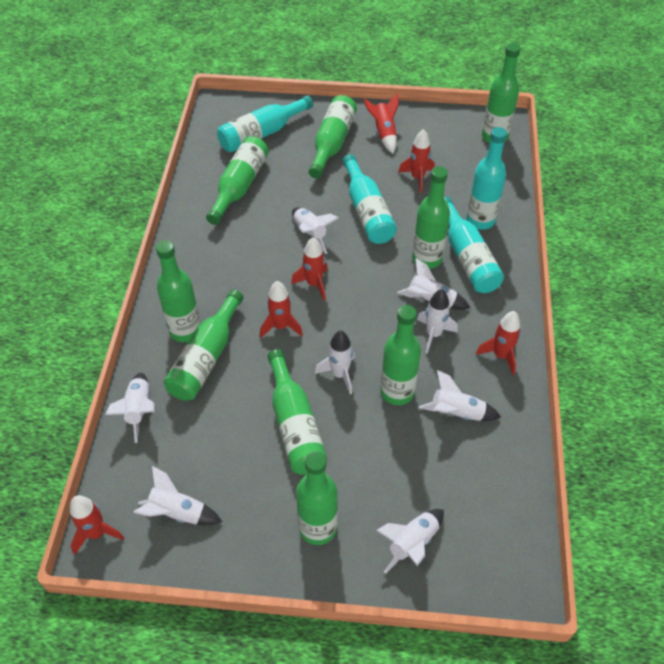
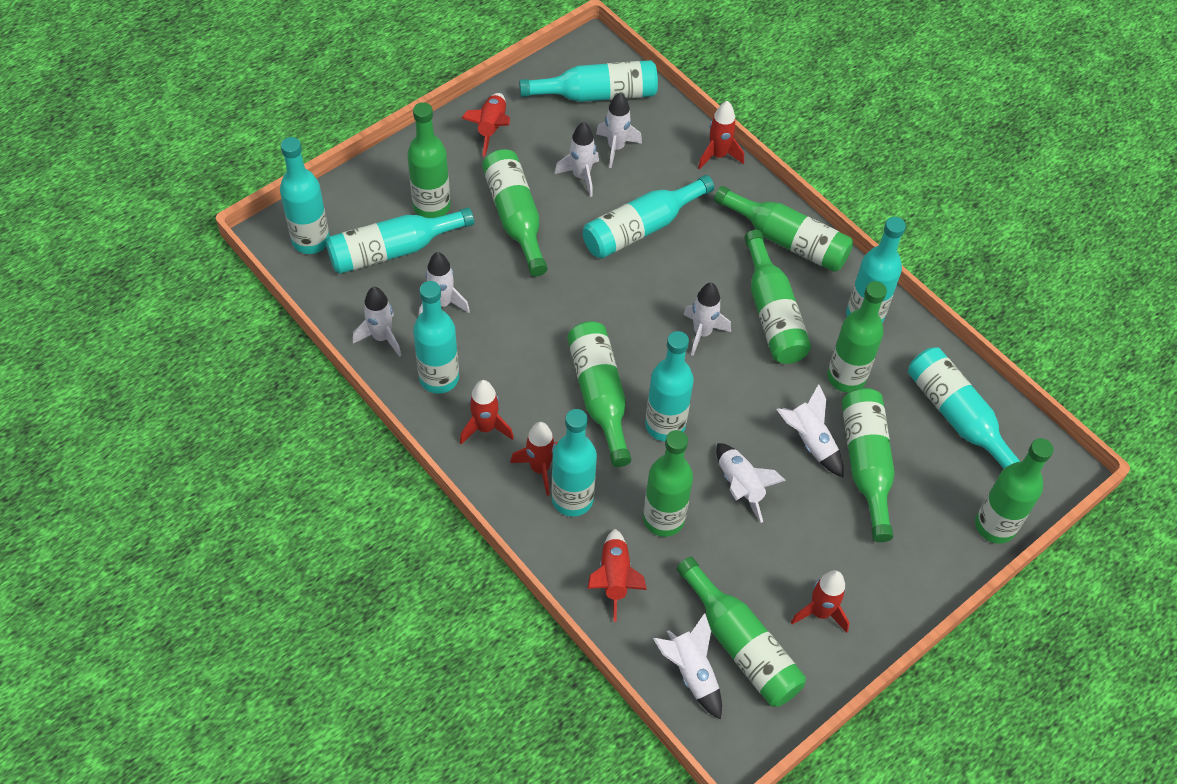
green bottle: [156,240,201,342] [164,289,244,401] [206,136,269,225] [267,349,327,475] [296,451,338,545] [309,95,357,179] [380,305,421,405] [412,166,450,269] [482,43,521,143] = 9 -> [407,102,450,218] [482,149,548,277] [567,321,631,467] [643,430,693,537] [676,557,806,707] [714,186,853,272] [744,230,811,364] [827,281,887,393] [842,388,895,542] [975,438,1053,544] = 10
turquoise bottle: [217,95,313,153] [343,154,397,244] [444,197,504,293] [466,127,507,230] = 4 -> [280,137,329,254] [326,208,474,274] [413,281,459,394] [519,60,658,102] [551,409,597,517] [583,175,714,259] [645,331,694,441] [846,217,906,323] [908,347,1020,468] = 9

